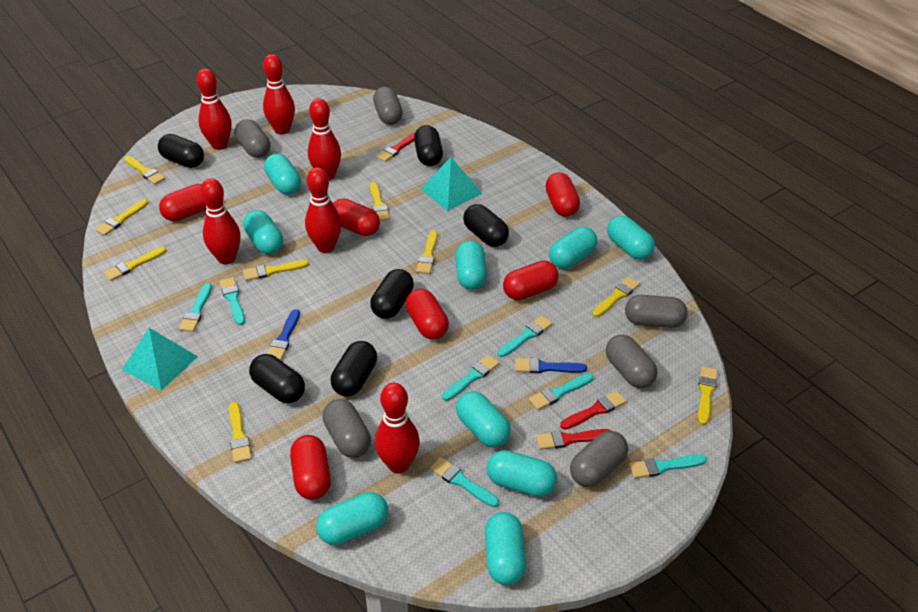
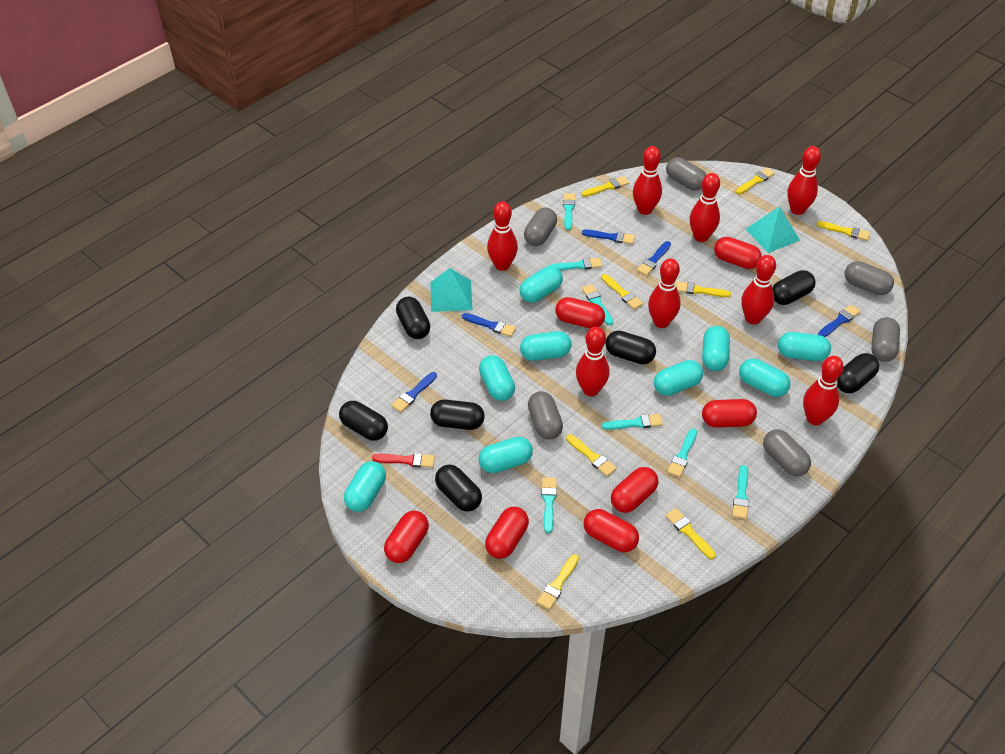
black capsule: [158,134,204,168] [249,354,305,403] [331,341,377,396] [370,269,414,319] [414,125,443,166] [463,204,509,247] = 6 -> [339,401,388,441] [396,297,430,339] [430,400,485,430] [435,465,482,512] [605,331,656,364] [772,270,815,305] [837,353,879,393] = 7
blue brush: [267,309,300,360] [515,358,587,373] = 2 -> [391,372,437,412] [462,313,516,337] [582,230,635,244] [637,241,671,276] [818,305,861,337] = 5
red bowling pin: [196,68,232,150] [201,178,241,264] [263,54,295,135] [305,167,341,253] [308,98,341,181] [375,383,420,473] = 6 -> [487,201,518,271] [576,327,609,396] [633,146,662,215] [648,258,681,328] [690,173,720,242] [741,255,776,325] [787,146,821,215] [803,356,844,425] = 8
red brush: [376,132,415,162] [536,429,611,450] [560,391,627,430] = 3 -> [372,453,435,468] = 1
red capsule: [159,184,207,221] [290,435,331,500] [333,198,380,236] [406,289,449,340] [503,261,559,300] [545,173,580,217] = 6 -> [384,511,429,563] [485,507,529,559] [555,297,605,329] [584,509,639,552] [611,467,658,513] [702,399,757,428] [714,237,762,269] = 7
yellow brush: [95,199,148,236] [104,247,166,281] [124,156,165,185] [229,402,252,463] [243,260,309,281] [370,182,390,221] [416,230,438,274] [592,277,640,317] [698,366,718,425] = 9 -> [537,554,579,610] [566,434,617,477] [582,176,629,197] [601,274,643,310] [665,508,716,559] [676,281,731,297] [736,167,775,194] [816,221,870,241] = 8

